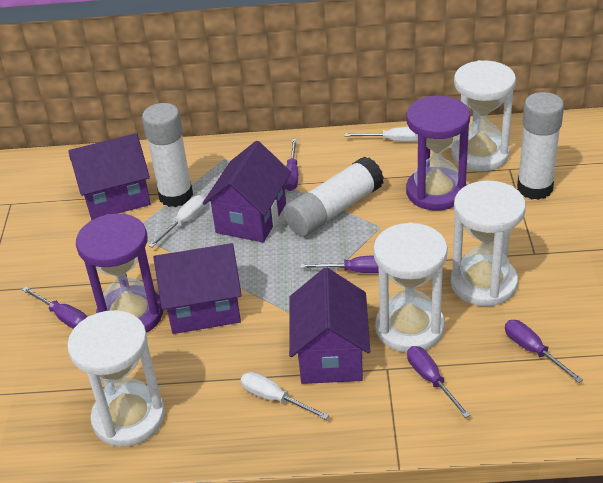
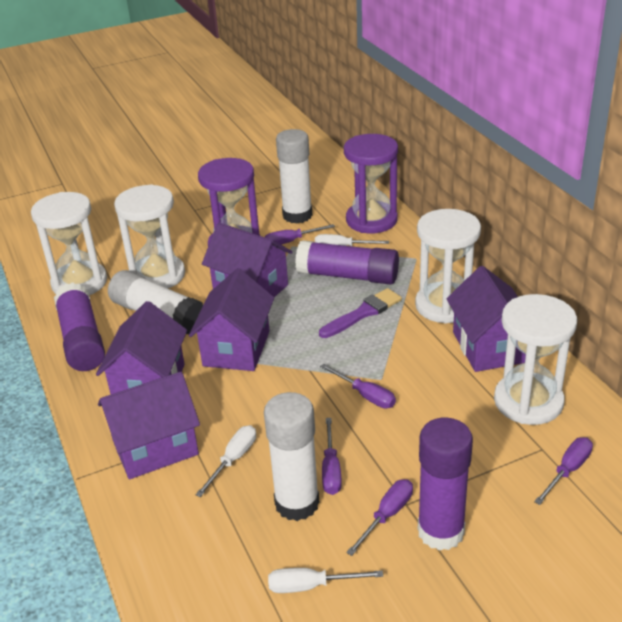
purple brush: none = 0 -> [319,288,402,338] = 1
purple glue stick: none = 0 -> [54,282,105,371] [295,240,399,285] [418,418,473,551] = 3
purple house: [68,133,151,220] [153,243,242,334] [203,141,291,242] [289,268,370,384] = 4 -> [96,301,187,394] [98,372,200,479] [189,268,274,371] [202,223,293,297] [447,266,526,372] = 5

